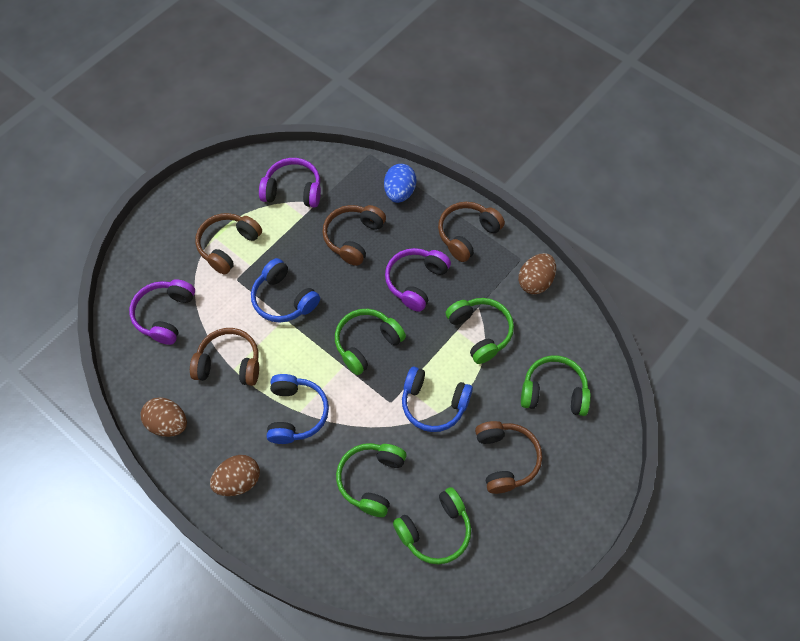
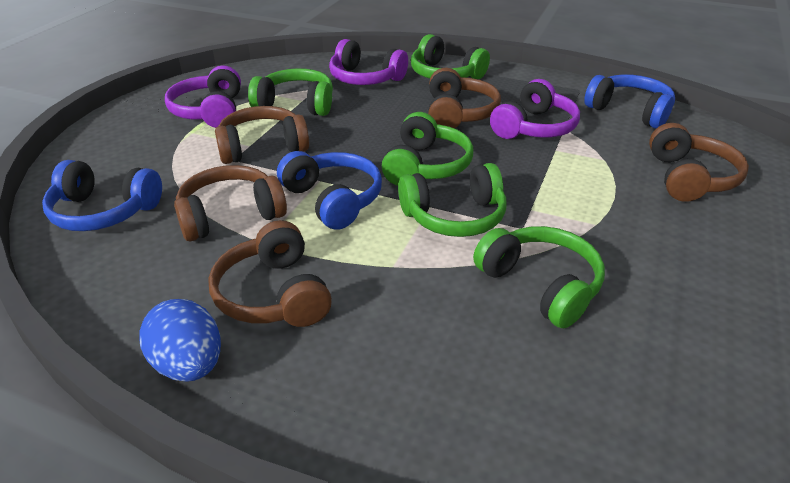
brown egg: [141,397,187,437] [210,455,260,496] [518,253,556,294] = 3 -> none = 0

